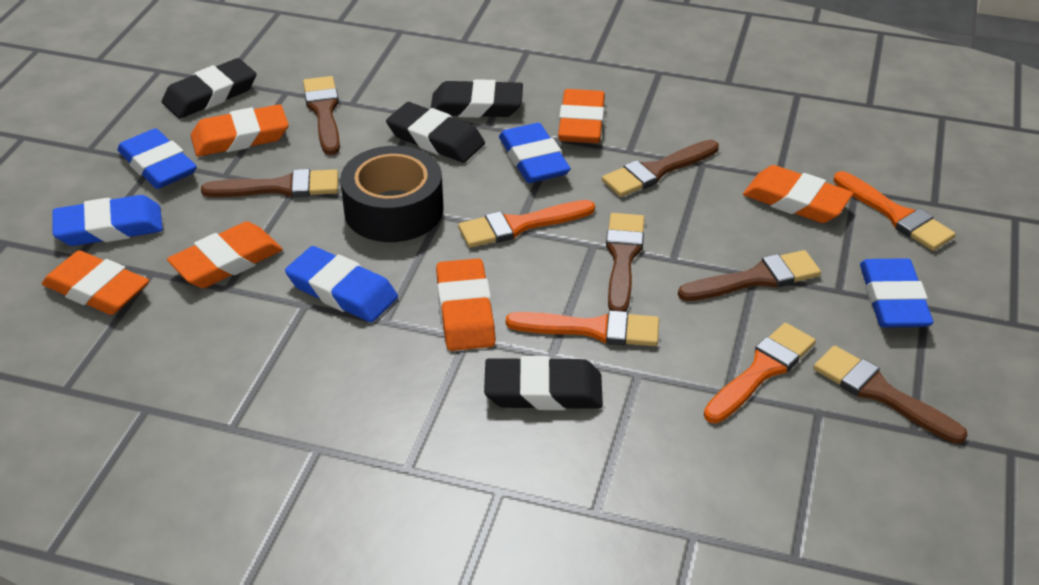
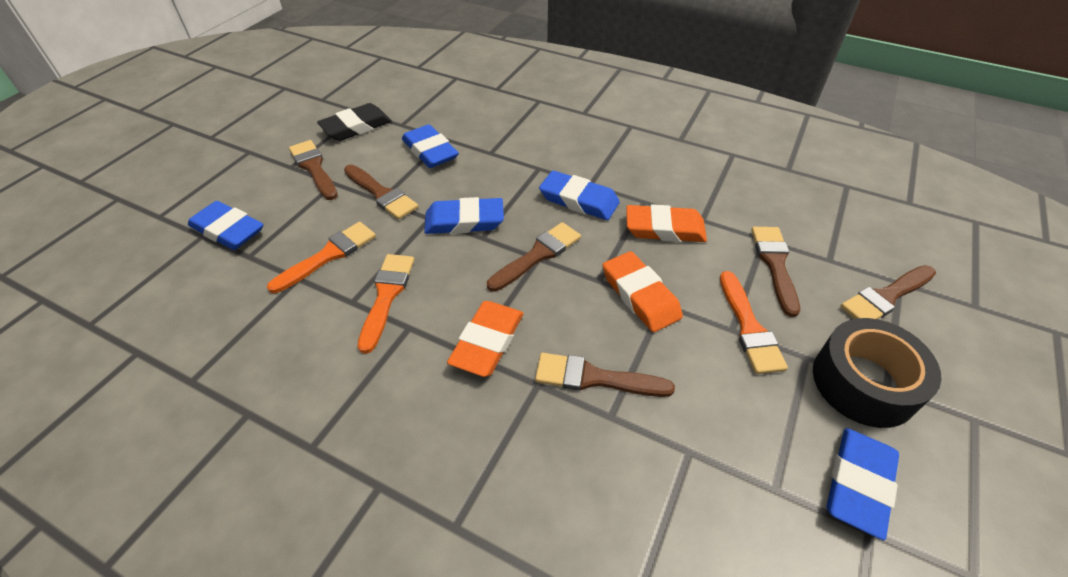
black eraser: [162,58,257,119] [386,102,485,163] [430,79,523,118] [484,356,603,410] = 4 -> [317,103,392,141] = 1
orange brush: [458,200,595,248] [506,310,659,346] [704,323,816,423] [834,171,955,251] = 4 -> [267,222,376,293] [358,254,414,354] [720,271,788,374] = 3
orange eraser: [42,250,149,315] [167,222,283,288] [191,104,289,157] [436,258,496,351] [558,89,605,143] [743,165,853,223] = 6 -> [447,301,524,377] [603,251,683,332] [626,204,707,242] = 3

